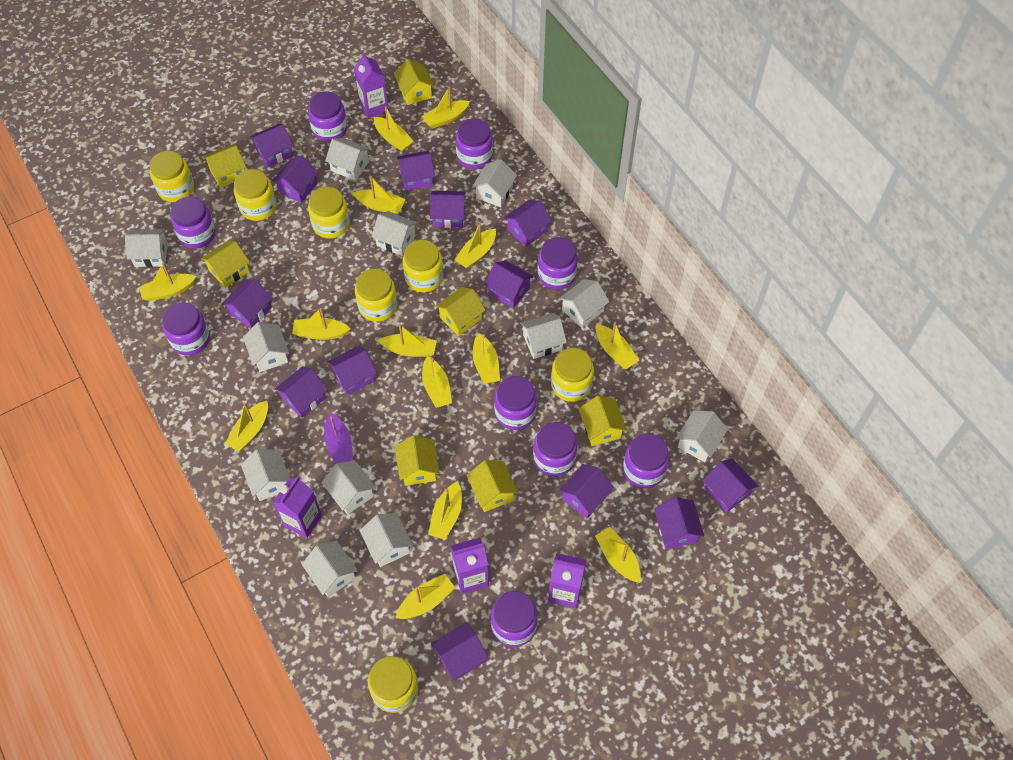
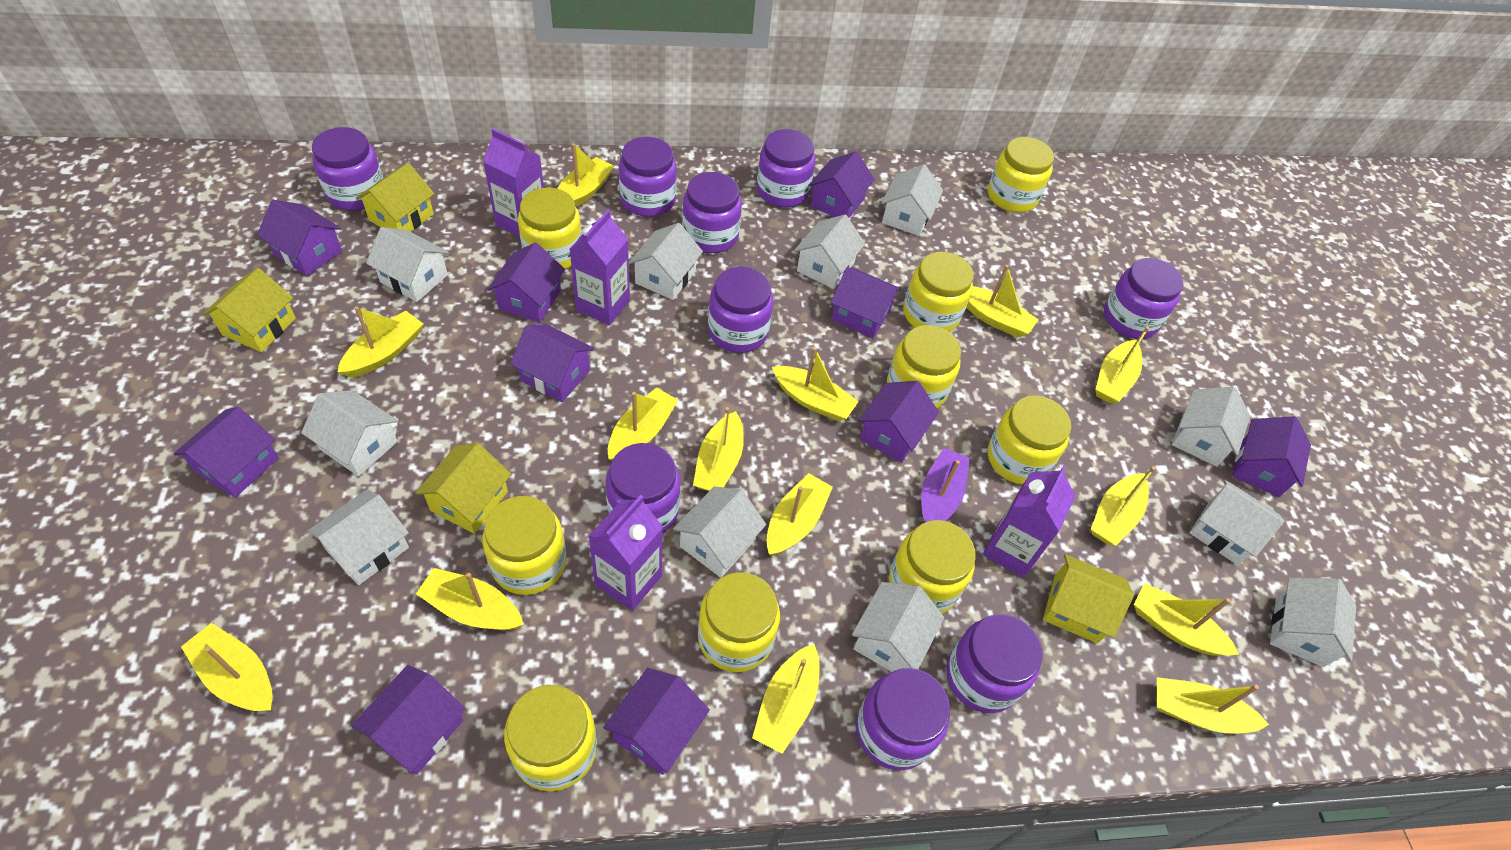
purple house: [222,280,273,328] [250,124,293,167] [272,155,319,203] [275,366,328,418] [327,346,377,395] [396,151,435,191] [430,191,466,228] [431,623,488,681] [485,260,534,308] [504,200,552,246] [559,464,614,518] [654,497,704,549] [703,458,758,512] = 13 -> [174,407,279,498] [257,200,342,276] [351,665,466,775] [487,242,565,323] [510,324,594,402] [603,668,710,775] [808,151,875,218] [831,267,901,338] [858,381,939,463] [1232,416,1311,497] = 10
white house: [125,229,168,267] [241,449,290,501] [243,322,289,372] [302,541,358,597] [321,460,376,515] [325,138,370,181] [360,513,413,567] [371,211,418,256] [472,160,517,207] [520,313,567,359] [559,279,609,328] [676,410,728,462] = 12 -> [301,390,398,476] [308,490,409,585] [366,227,449,302] [629,223,703,300] [673,486,766,578] [794,215,865,289] [852,582,944,672] [882,164,943,236] [1172,387,1250,467] [1190,480,1284,565] [1270,578,1356,667] = 11
yellow house: [201,240,250,288] [203,144,246,188] [394,59,435,105] [395,435,440,486] [435,287,485,336] [467,460,518,512] [578,395,627,446] = 7 -> [202,268,296,352] [356,163,434,232] [415,443,511,534] [1043,554,1134,643] = 4
yellow jar: [149,151,194,202] [234,169,277,221] [308,187,350,238] [355,269,397,322] [368,656,418,713] [403,240,443,292] [551,348,594,402] = 7 -> [482,496,567,595] [504,685,597,791] [518,187,582,269] [698,572,780,672] [887,325,961,408] [889,520,976,614] [903,252,974,332] [988,137,1054,213] [988,395,1071,485] = 9

